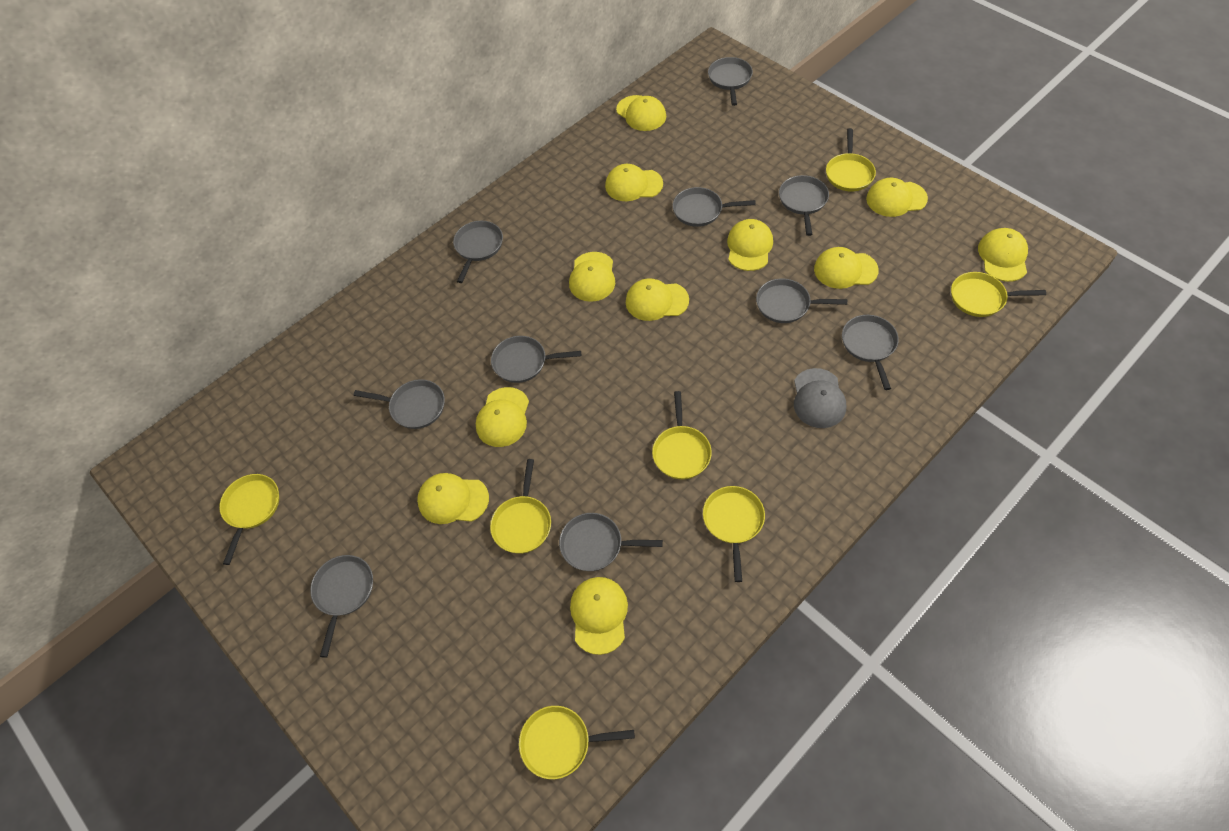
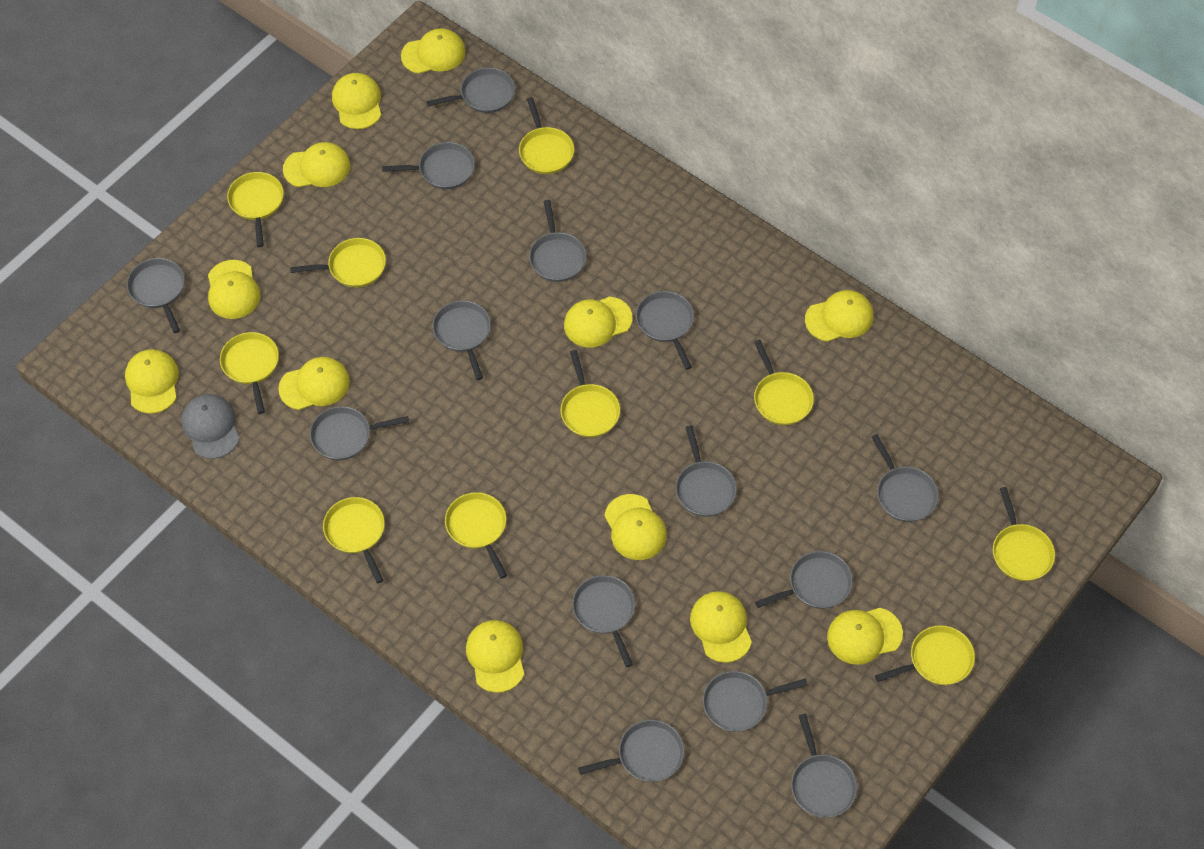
grey pan: [310,555,373,658] [354,379,445,429] [453,221,503,283] [491,336,581,383] [559,513,663,571] [673,187,756,227] [708,57,753,106] [756,279,847,323] [779,175,829,236] [842,315,899,390] = 10 -> [127,258,185,333] [310,406,409,460] [382,142,475,189] [426,67,515,113] [433,300,491,380] [529,200,586,282] [572,575,635,667] [578,720,684,782] [636,291,694,370] [676,425,737,517] [703,671,808,732] [755,551,853,609] [791,714,857,818] [871,434,939,522] = 14
yellow cap: [417,473,489,524] [476,387,529,447] [569,252,615,302] [570,577,628,655] [605,164,663,201] [616,95,666,131] [626,278,689,321] [727,219,773,271] [814,247,879,289] [866,178,928,217] [978,228,1028,282] = 11 -> [125,349,179,414] [208,260,260,319] [278,357,350,410] [283,142,350,187] [332,73,381,129] [401,28,466,74] [466,620,524,693] [564,296,632,347] [604,494,667,560] [690,591,752,663] [805,290,873,342] [827,608,903,665] = 12
yellow pan: [219,474,279,565] [490,459,551,554] [519,706,635,779] [652,391,712,479] [703,486,765,582] [826,128,876,192] [951,272,1046,317] = 7 -> [220,332,279,414] [227,172,284,247] [290,238,386,287] [323,497,385,583] [445,492,507,579] [519,97,574,174] [561,350,620,437] [754,340,814,425] [875,625,975,685] [993,487,1055,581] = 10

